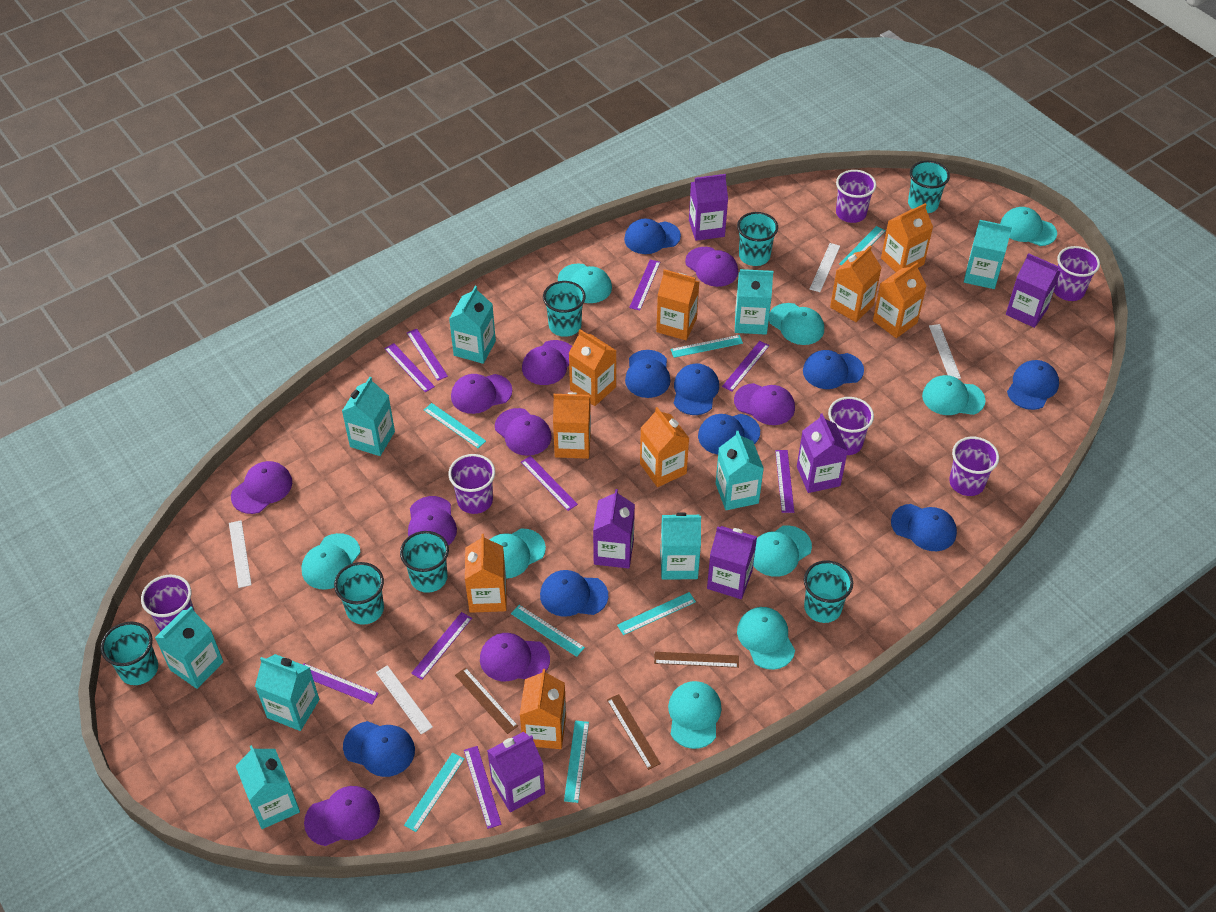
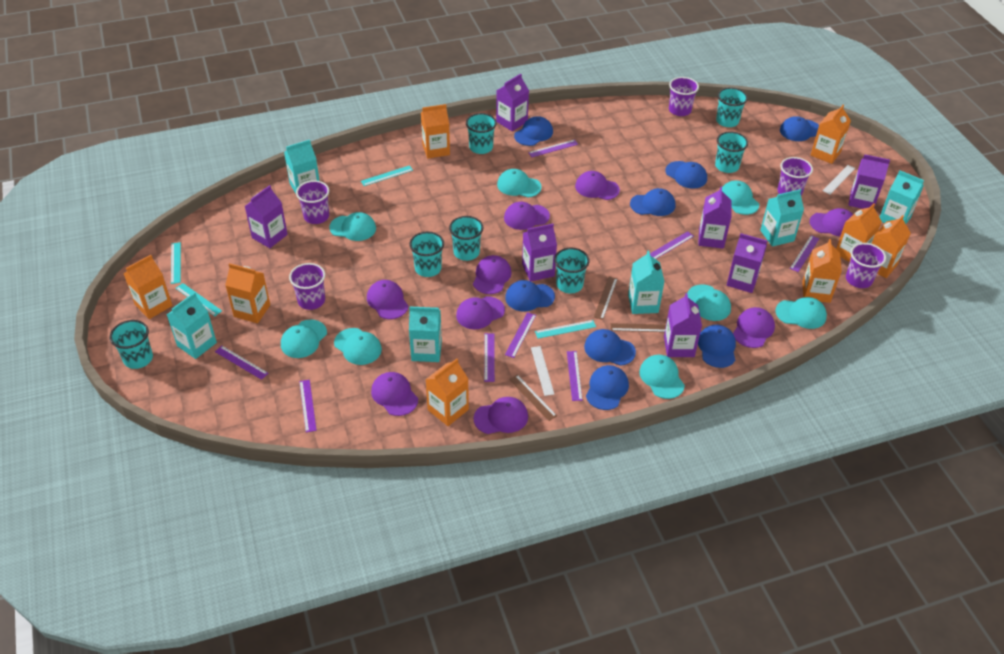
blue cap: [343,721,415,777] [540,570,608,617] [624,218,681,254] [625,350,671,398] [674,363,719,415] [698,414,760,455] [803,350,864,389] [891,504,957,551] [1007,360,1059,410] = 9 -> [505,280,555,311] [514,116,553,146] [584,329,636,366] [586,365,629,410] [630,188,675,216] [665,161,707,189] [698,325,736,368] [780,116,819,141] = 8
orange carton: [465,534,506,613] [520,669,566,749] [553,392,591,459] [568,329,616,406] [640,407,689,487] [656,269,700,340] [830,246,882,322] [873,262,927,338] [881,203,933,272] = 9 -> [123,255,172,319] [225,263,270,323] [421,104,450,159] [425,359,469,426] [802,239,842,303] [811,105,851,164] [836,204,882,262] [871,215,911,278] = 8
purple carton: [487,732,545,812] [593,489,635,568] [689,174,728,241] [707,526,757,599] [797,414,848,493] [1006,253,1060,328] = 6 -> [245,185,288,248] [496,74,529,131] [522,224,557,282] [664,293,702,357] [698,186,732,249] [727,233,767,293] [848,154,890,209] = 7
purple cup: [141,575,195,632] [448,454,495,514] [828,397,874,455] [836,170,876,223] [949,437,999,496] [1054,246,1100,301] = 6 -> [289,263,325,310] [296,180,329,224] [669,77,699,116] [777,157,813,196] [846,243,886,288] = 5
purple ruler: [303,663,379,704] [384,343,435,392] [407,329,448,381] [411,612,472,680] [464,746,502,829] [521,456,578,511] [629,260,660,311] [722,341,770,392] [775,450,794,513] = 9 -> [215,346,268,380] [299,380,317,432] [484,333,495,382] [505,312,536,358] [528,140,578,157] [567,351,583,401] [650,231,694,259] [790,235,819,272] = 8
turquoise cap: [301,533,360,590] [490,529,546,579] [558,263,612,303] [668,681,722,749] [737,607,795,670] [753,525,812,577] [769,303,824,345] [922,375,986,415] [1000,207,1057,246] = 9 -> [281,319,327,358] [329,212,376,241] [334,328,382,365] [497,169,542,198] [639,355,685,399] [687,284,731,321] [722,180,759,215] [775,297,827,329] = 8
turquoise carton: [155,607,224,689] [236,745,300,829] [255,654,319,731] [342,377,395,456] [449,286,496,364] [660,512,701,580] [716,431,764,510] [735,269,773,335] [964,220,1012,289] = 9 -> [167,292,217,359] [284,140,320,193] [409,306,442,362] [628,251,665,314] [760,189,804,247] [879,170,924,224] = 6
turquoise ruler: [404,752,464,832] [424,403,486,448] [511,605,585,657] [564,721,589,803] [617,592,696,635] [670,335,743,358] [839,226,885,265] = 7 -> [171,242,181,284] [176,283,222,316] [361,165,413,186] [535,320,596,338] = 4
white ruler: [229,520,252,588] [376,665,433,735] [810,243,840,292] [929,324,961,379] = 4 -> [531,346,554,396] [823,165,855,194] = 2

